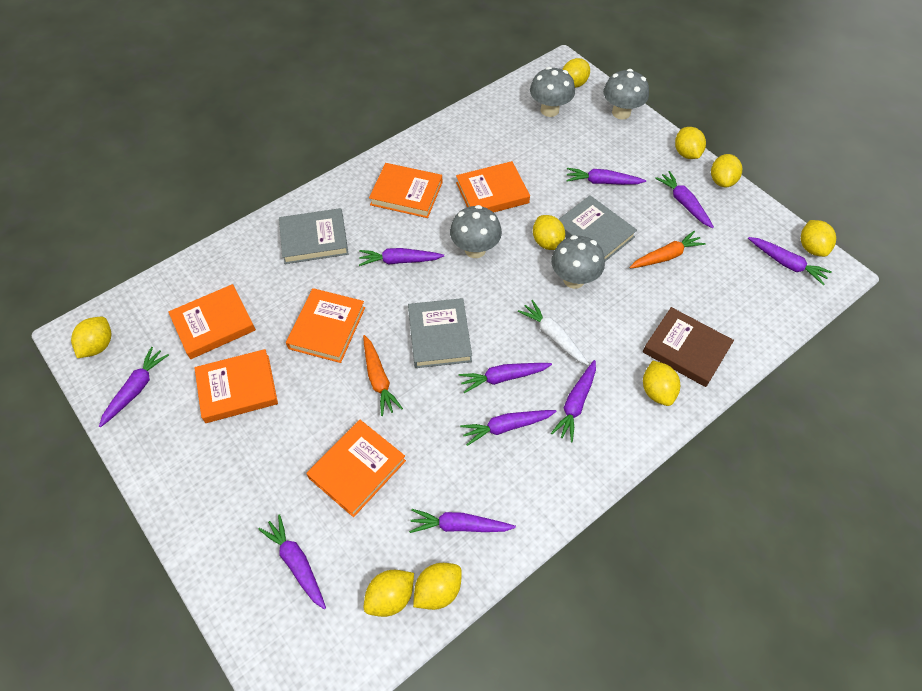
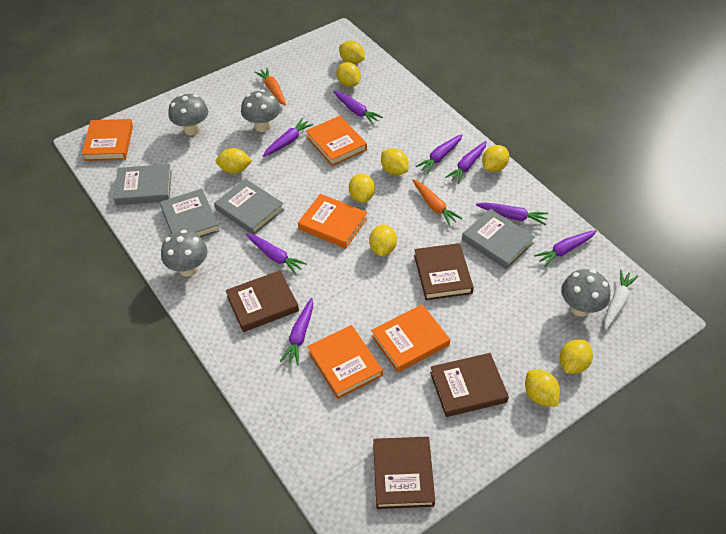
brown book: [643,307,734,387] = 1 -> [226,270,299,332] [373,437,435,509] [414,243,474,300] [430,353,509,417] = 4
grey book: [279,208,348,264] [408,298,472,368] [559,195,637,261] = 3 -> [114,164,172,205] [160,189,220,237] [214,179,284,235] [462,209,535,269] = 4
orange book: [168,284,256,359] [194,349,278,423] [286,288,365,363] [306,420,406,517] [369,163,443,218] [456,161,530,213] = 6 -> [82,119,133,161] [298,194,367,249] [306,116,367,166] [307,325,383,399] [371,304,450,372] = 5
purple carrot: [99,347,169,427] [258,514,326,609] [359,248,444,266] [409,509,516,533] [459,363,552,393] [460,410,557,446] [551,360,596,442] [566,168,646,185] [655,171,714,228] [748,237,832,285] = 10 -> [246,234,307,275] [263,118,313,157] [280,298,313,365] [333,91,383,125] [415,134,463,174] [445,141,487,184] [476,202,548,225] [534,230,597,267] = 8

